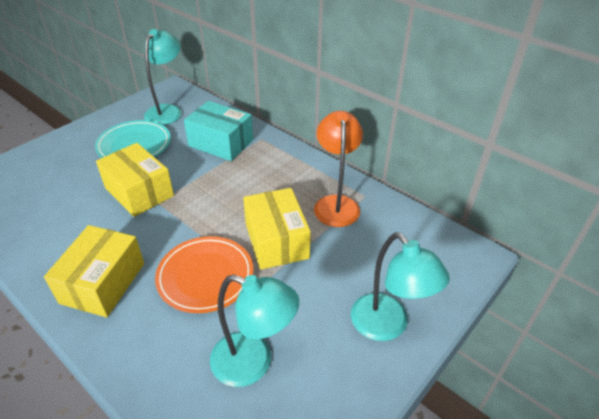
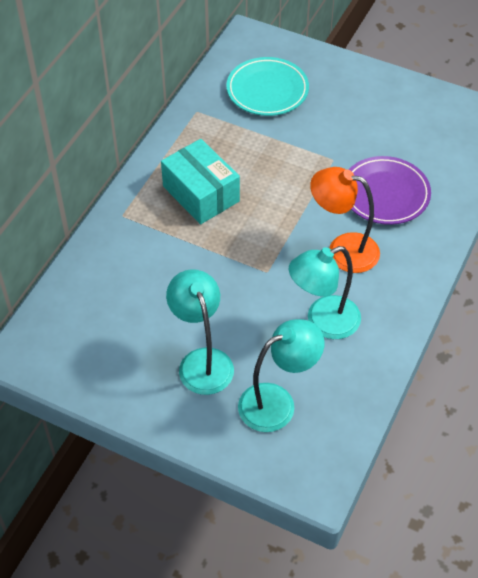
orange plate: [155,236,253,313] = 1 -> none = 0
purple plate: none = 0 -> [349,156,431,225] = 1
yellow box: [44,225,144,317] [96,143,174,217] [243,188,311,270] = 3 -> none = 0

